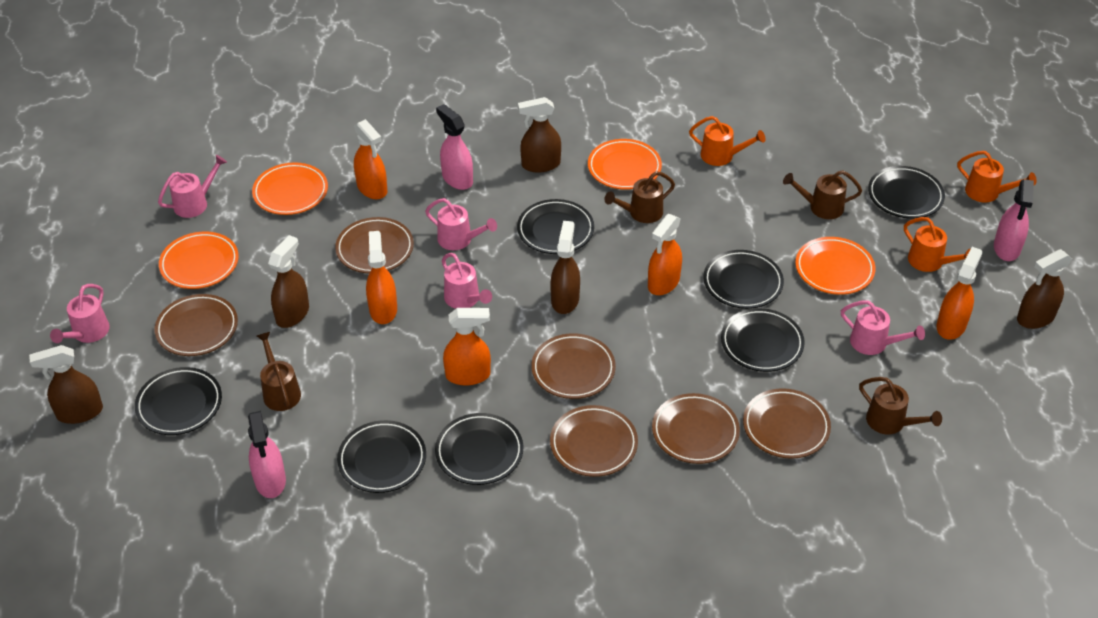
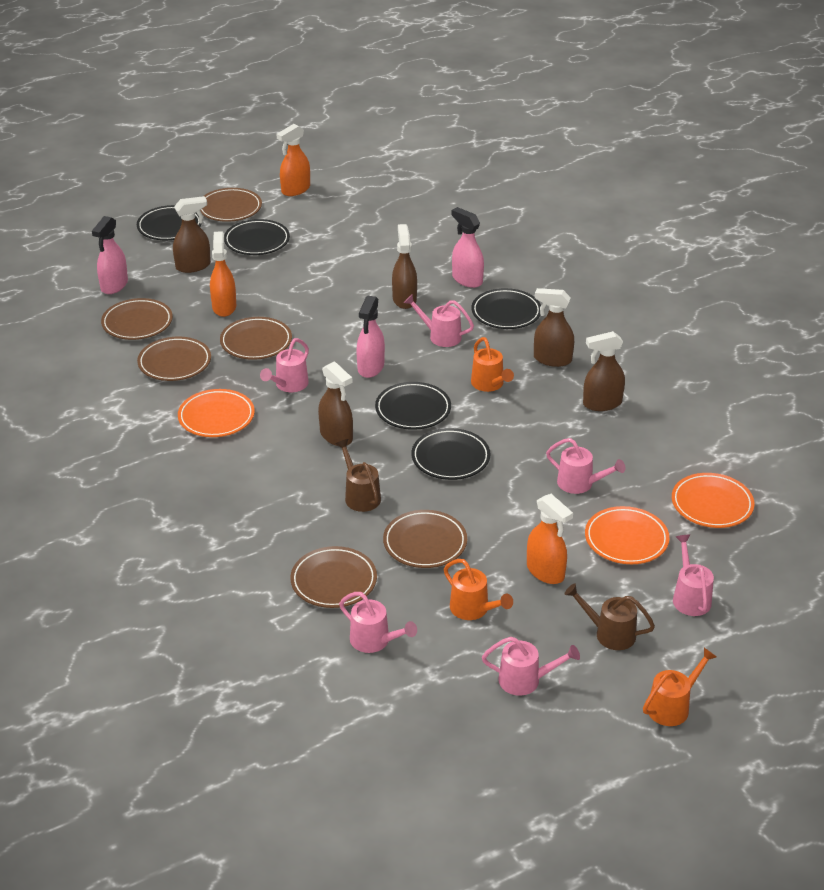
black plate: [135,367,222,435] [337,420,426,493] [435,413,523,485] [517,199,594,254] [703,250,784,309] [721,308,805,372] [868,166,945,219] = 7 -> [137,205,202,240] [224,219,290,255] [375,382,451,430] [411,428,490,480] [471,288,541,329] = 5
brown watering can: [257,332,301,411] [604,171,675,223] [783,170,862,219] [859,377,942,435] = 4 -> [336,439,381,512] [564,583,655,650] = 2
orange plate: [159,232,239,289] [252,163,328,215] [588,139,662,190] [795,237,875,295] = 4 -> [178,389,255,437] [585,506,669,564] [672,473,754,528] = 3
orange spray bottle: [354,119,387,200] [366,231,397,324] [443,308,491,386] [648,214,682,295] [937,247,982,340] = 5 -> [210,231,236,317] [276,124,310,196] [527,494,573,584] = 3
pink watering can: [50,284,110,343] [158,155,227,218] [425,198,497,250] [442,253,492,309] [841,300,925,355] = 5 -> [260,338,309,392] [339,592,417,653] [404,294,474,347] [482,637,580,696] [546,438,625,494] [673,535,714,616] = 6

